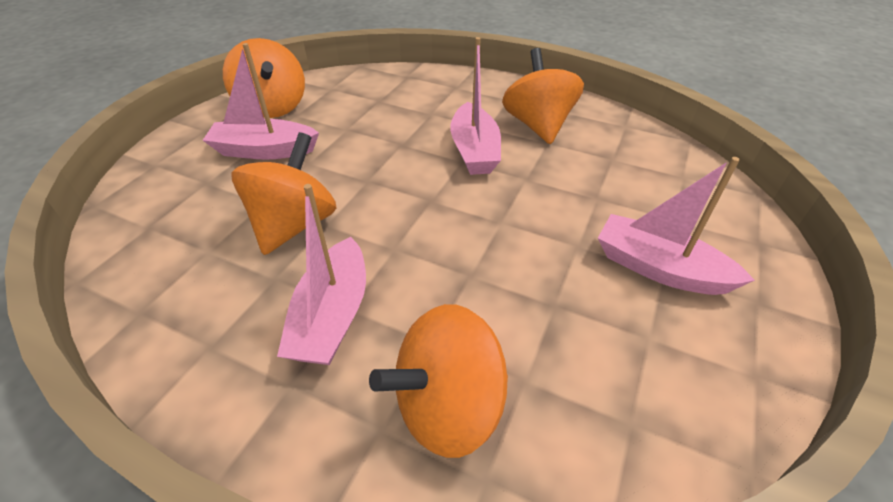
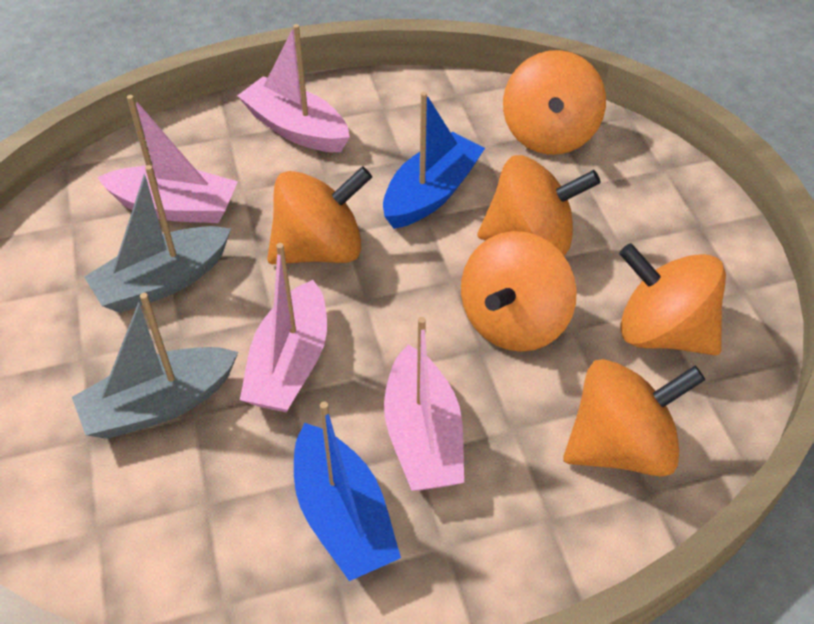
blue boat: none = 0 -> [294,401,401,581] [383,92,485,229] = 2
grey boat: none = 0 -> [72,293,239,439] [84,165,231,313] = 2
orange spinning top: [223,38,305,118] [232,132,336,255] [369,304,508,458] [502,48,584,144] = 4 -> [267,166,372,264] [461,231,577,352] [478,155,601,256] [503,50,606,155] [563,359,705,477] [619,243,726,355] = 6

